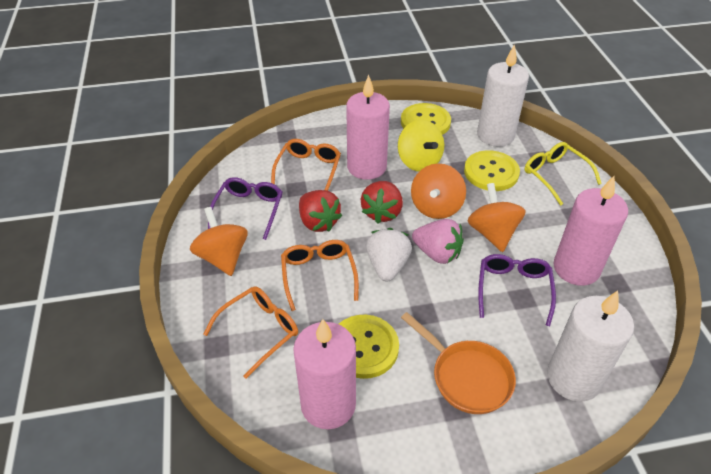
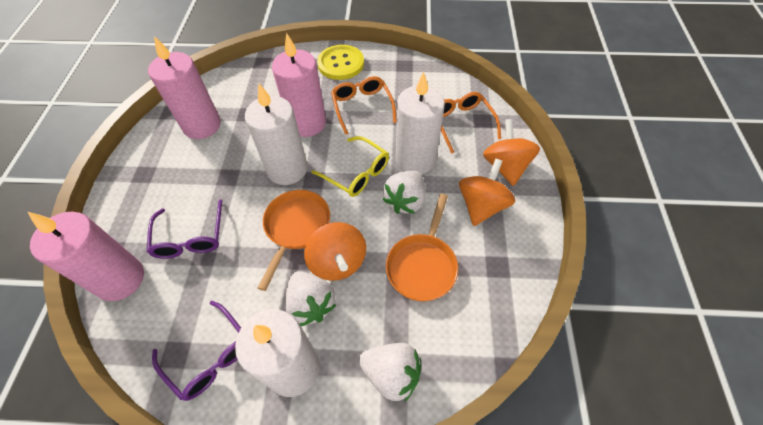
orange glasses: [204,286,298,379] [271,139,341,191] [281,240,359,311] = 3 -> [331,76,397,135] [441,92,501,154] = 2
orange pan: [401,312,516,414] = 1 -> [258,190,330,291] [386,194,458,301] = 2
pink strawberry: [412,219,464,264] = 1 -> none = 0
red strawberry: [299,190,342,232] [361,181,403,223] = 2 -> none = 0
white candle: [477,44,529,147] [547,291,634,402] = 2 -> [235,309,320,397] [245,84,308,185] [396,71,445,174] = 3
white strawberry: [366,228,412,281] = 1 -> [285,271,336,326] [359,343,421,401] [382,171,425,214] = 3
yellow button: [339,315,399,379] [401,103,451,135] [464,150,520,191] = 3 -> [317,45,364,80] = 1
yellow spinning top: [398,120,444,171] = 1 -> none = 0

